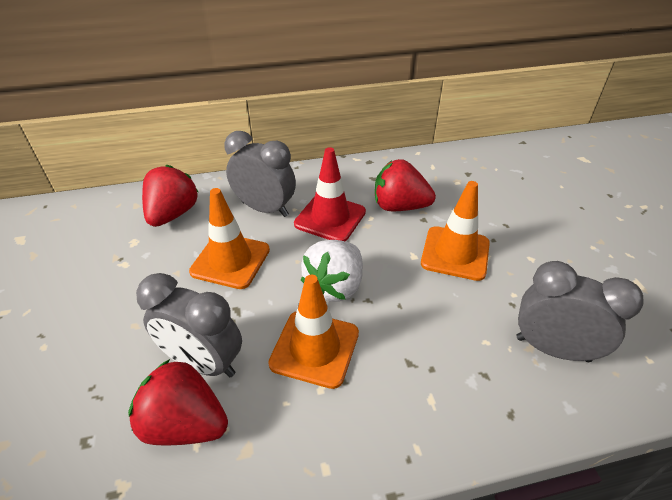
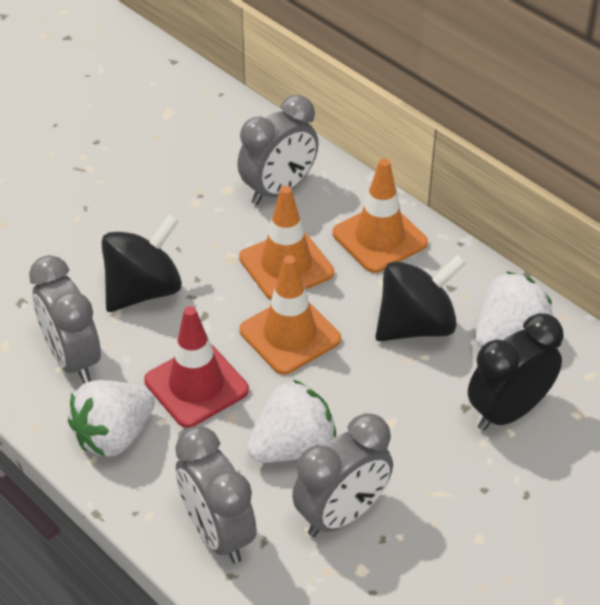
black clock: none = 0 -> [468,313,563,431] = 1
black spinning top: none = 0 -> [101,214,182,312] [375,254,466,341] = 2
grey clock: [136,273,242,377] [224,131,296,217] [516,261,644,362] = 3 -> [29,255,101,383] [175,426,257,564] [237,95,318,205] [292,413,393,537] = 4
red strawberry: [128,359,228,445] [142,165,198,227] [375,159,436,211] = 3 -> none = 0
white strawberry: [301,240,363,302] = 1 -> [68,380,155,457] [247,380,336,463] [475,271,553,348] = 3

